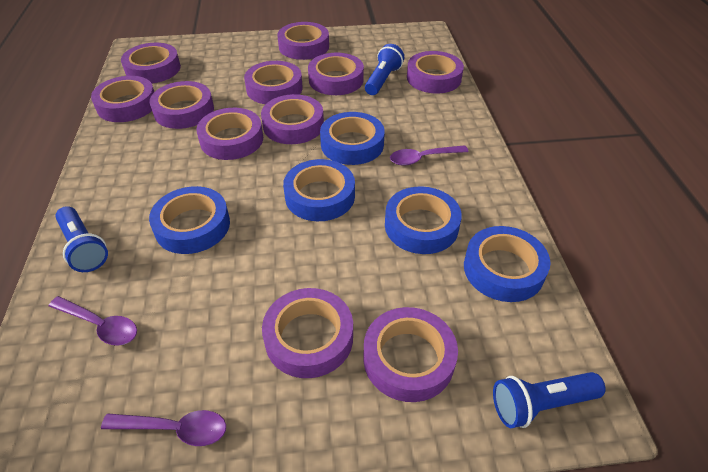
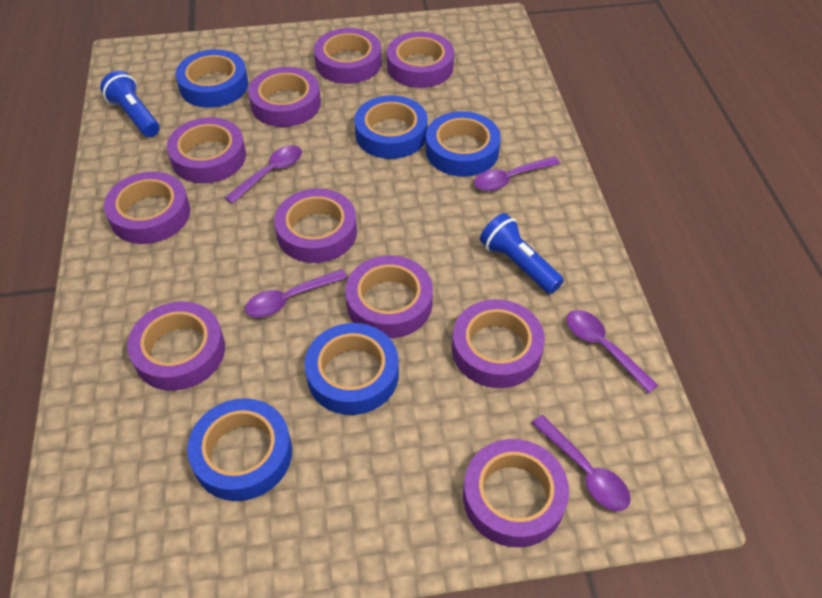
blue flashlight: [55,206,108,272] [365,44,404,95] [493,372,606,428] = 3 -> [100,71,160,137] [480,213,564,294] = 2
purple spoon: [49,296,137,346] [101,410,226,446] [390,145,469,166] = 3 -> [225,145,302,204] [245,269,348,318] [474,156,560,191] [532,415,631,511] [566,310,658,393] = 5
purple tape: [91,76,154,122] [121,43,181,83] [149,81,214,129] [196,108,263,160] [244,61,303,104] [261,94,324,144] [262,288,353,378] [277,22,329,60] [308,53,364,95] [363,307,458,402] [407,51,464,93] = 11 -> [104,172,190,244] [127,302,225,391] [167,117,246,183] [248,67,321,127] [274,188,357,263] [314,28,382,84] [345,256,433,338] [387,32,454,88] [452,299,545,388] [463,439,569,547] = 10

